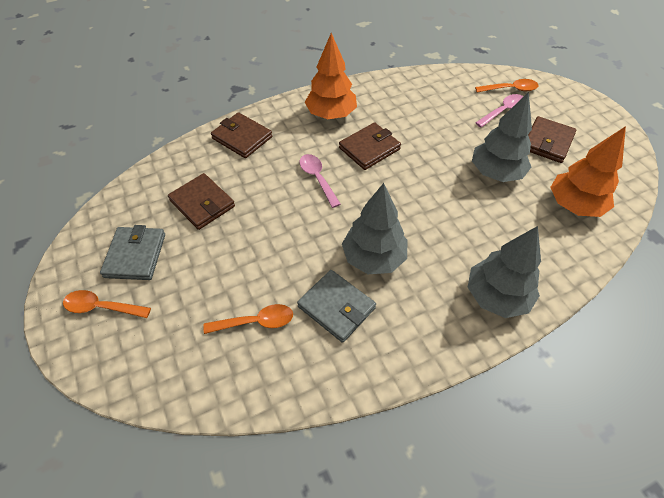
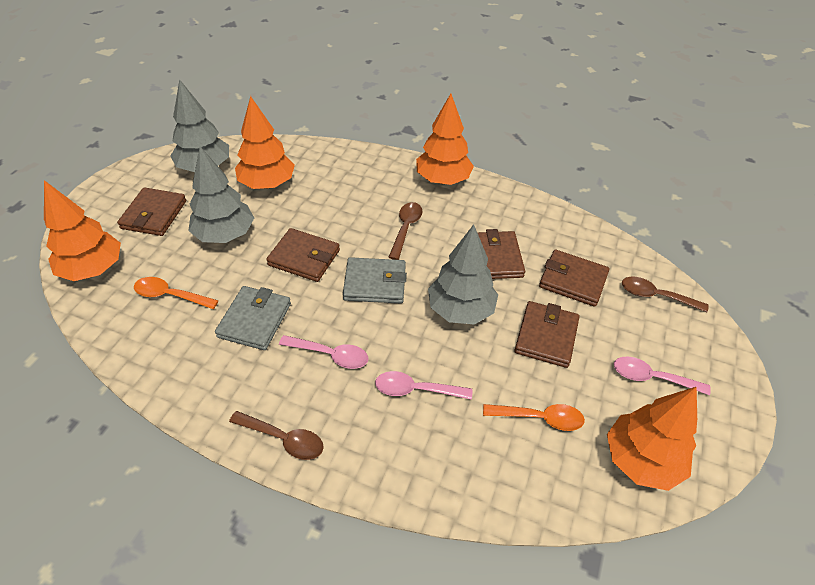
brown spoon: none = 0 -> [229,411,324,460] [389,202,423,260] [622,277,709,312] = 3
brown wallet: [168,173,235,230] [211,112,272,158] [339,122,401,170] [528,116,576,163] = 4 -> [117,187,186,236] [266,228,340,282] [477,229,525,279] [514,301,580,368] [539,250,609,307] = 5
orange spoon: [63,290,151,318] [203,304,293,334] [475,79,539,93] = 3 -> [134,277,218,309] [483,404,585,431] = 2
orange tree: [305,33,357,119] [550,126,626,217] = 2 -> [44,180,121,281] [235,96,295,189] [416,94,474,185] [607,387,697,491] = 4
pink spoon: [299,154,341,208] [476,94,524,127] = 2 -> [279,335,369,369] [375,371,472,400] [614,357,711,395] = 3

